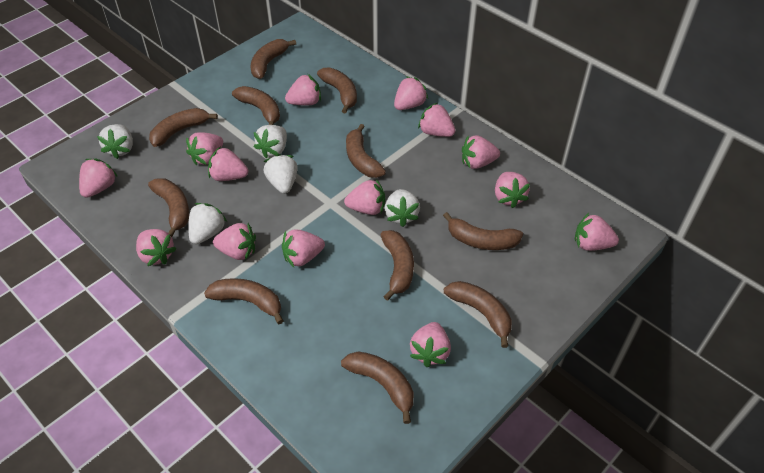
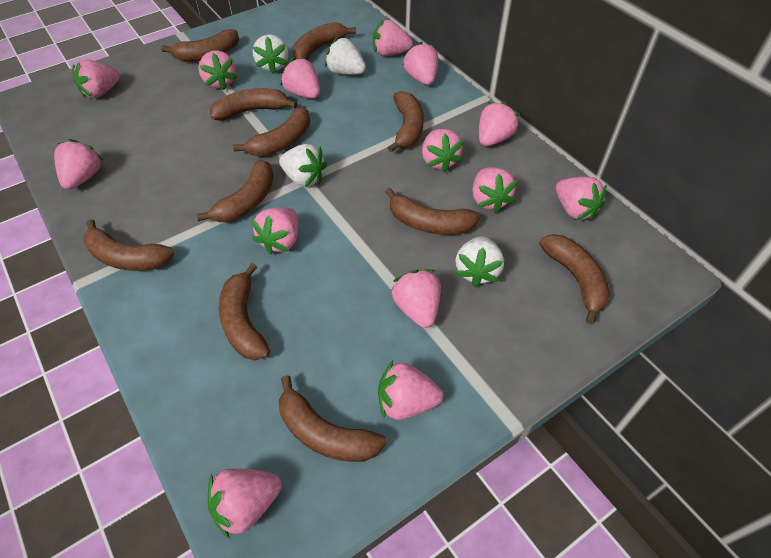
white strawberry: [97,124,133,159] [188,203,227,244] [254,125,287,158] [263,154,298,194] [384,189,420,227] = 5 -> [253,34,288,74] [279,144,327,187] [325,37,366,75] [456,236,504,287] = 4

